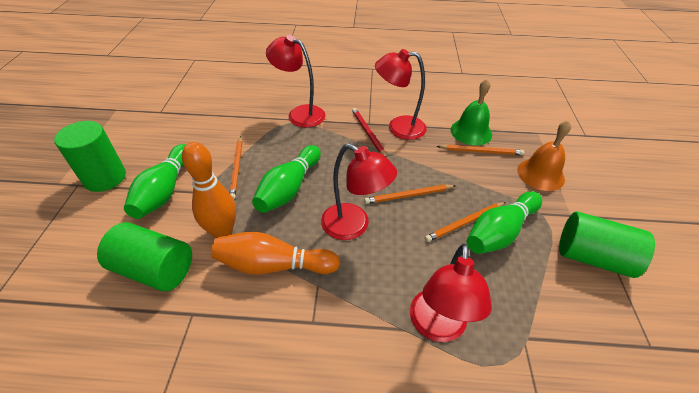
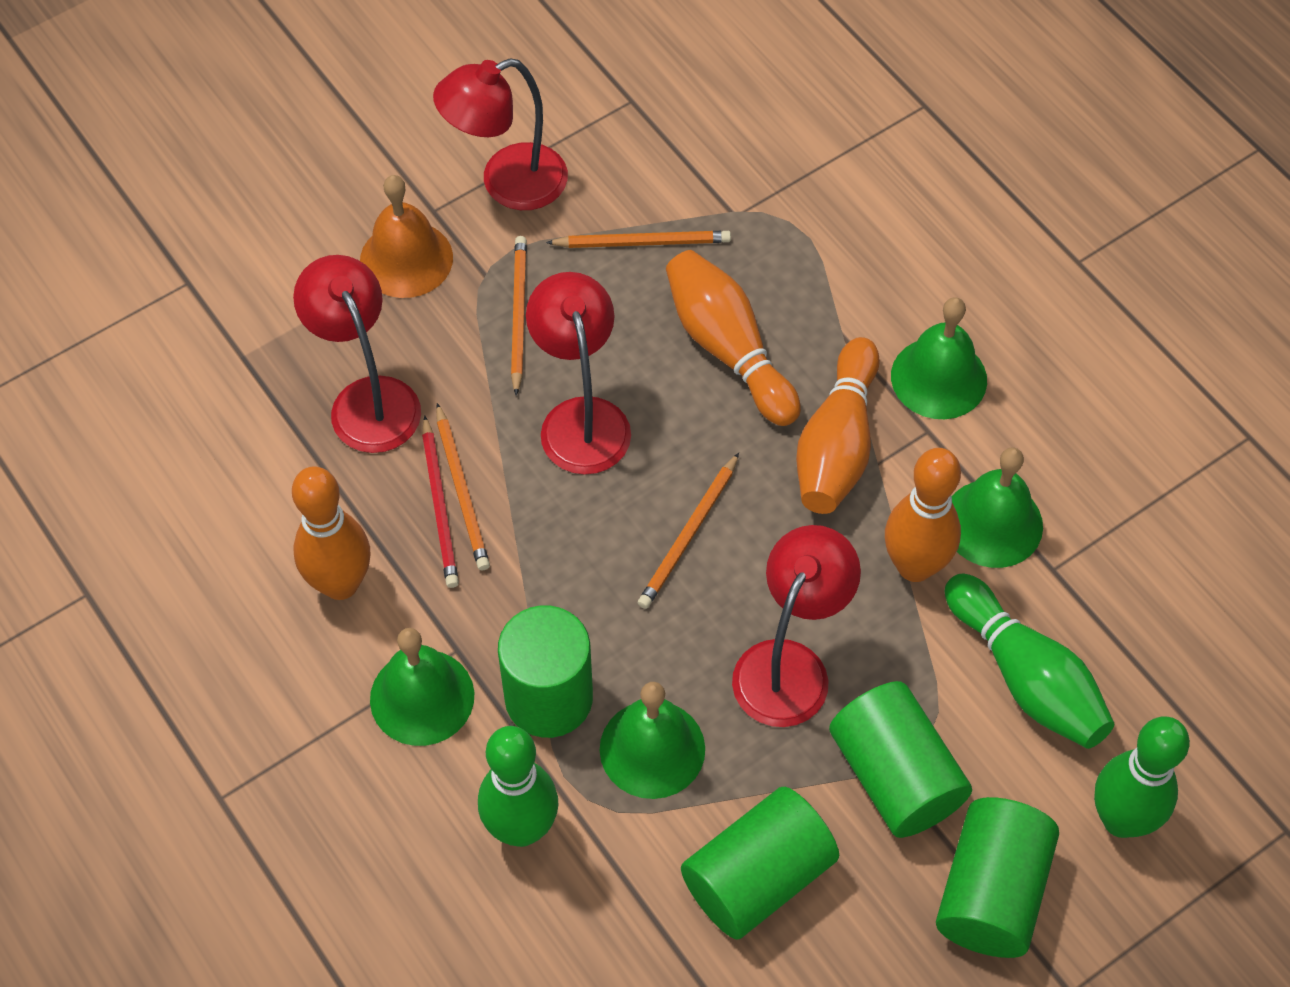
green bell: [451,79,492,145] = 1 -> [370,628,474,746] [600,682,705,799] [891,297,987,419] [952,447,1043,568] = 4
green cylinder: [54,121,126,192] [97,222,192,292] [559,211,655,278] = 3 -> [498,605,593,738] [681,787,839,940] [829,681,972,838] [936,797,1059,958] = 4
orange bowling pin: [182,142,236,238] [211,232,340,275] = 2 -> [292,466,370,600] [666,250,801,426] [796,337,880,514] [885,448,961,582] = 4

